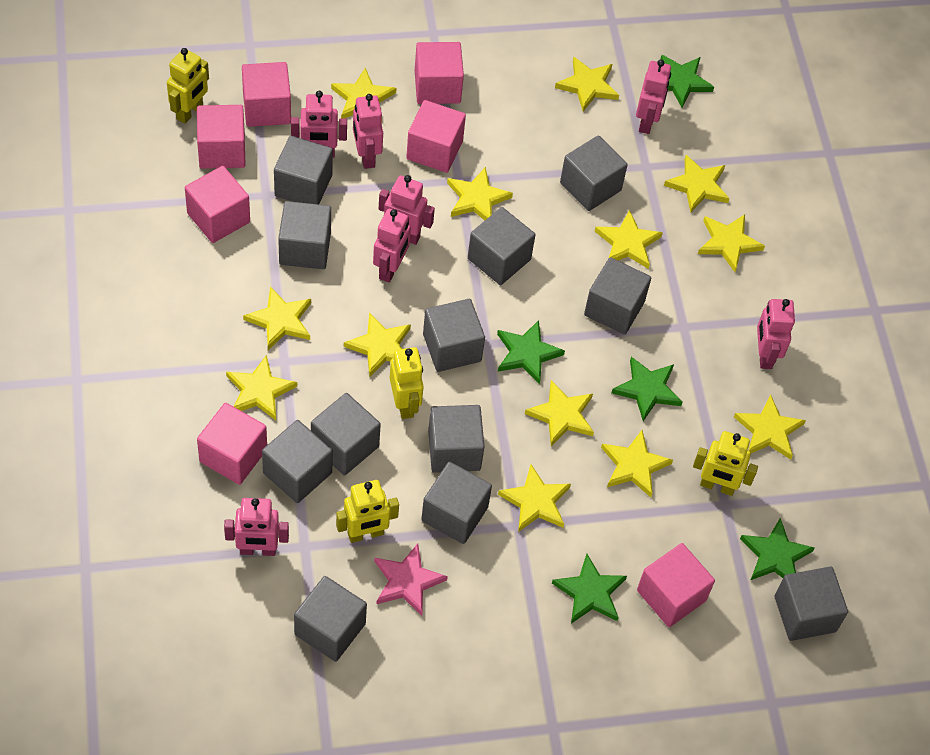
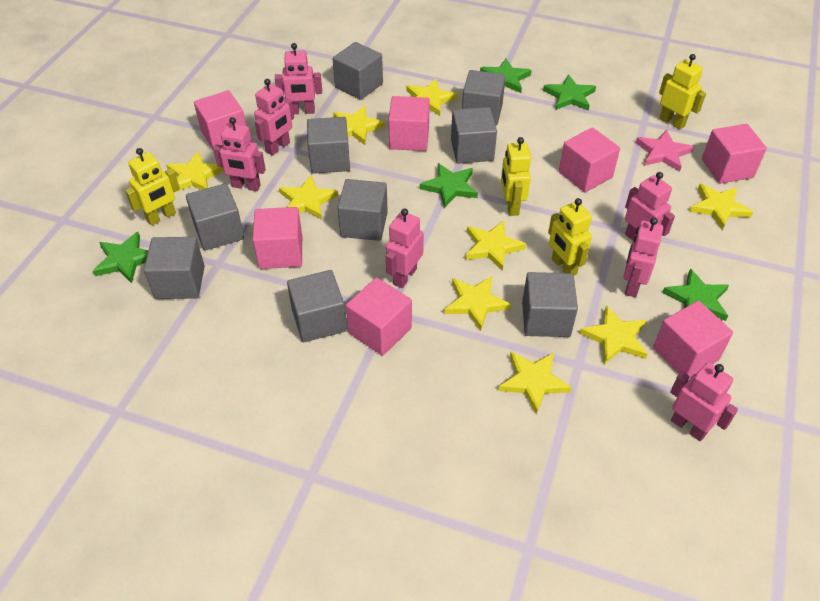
grey cube: [262,420,333,503] [274,136,333,204] [278,201,331,269] [294,576,367,662] [311,393,381,476] [421,462,492,544] [423,299,485,372] [428,405,485,473] [468,207,535,285] [560,135,628,211] [584,257,651,335] [774,566,848,641] = 12 -> [144,237,205,299] [186,183,244,251] [287,270,347,342] [307,117,350,174] [333,42,383,100] [338,179,388,241] [451,107,497,164] [462,70,506,126] [522,272,578,337] = 9
yellow star: [226,355,297,420] [243,286,311,350] [331,68,397,119] [344,313,411,377] [447,167,513,221] [498,465,571,532] [525,380,594,446] [555,57,619,111] [595,210,663,269] [601,430,673,497] [664,155,730,213] [698,214,765,272] [734,395,806,460] = 13 -> [166,151,224,192] [279,175,338,220] [333,105,385,145] [406,79,457,116] [444,276,511,331] [465,220,526,271] [498,352,572,414] [579,305,648,364] [689,184,753,230] = 9

